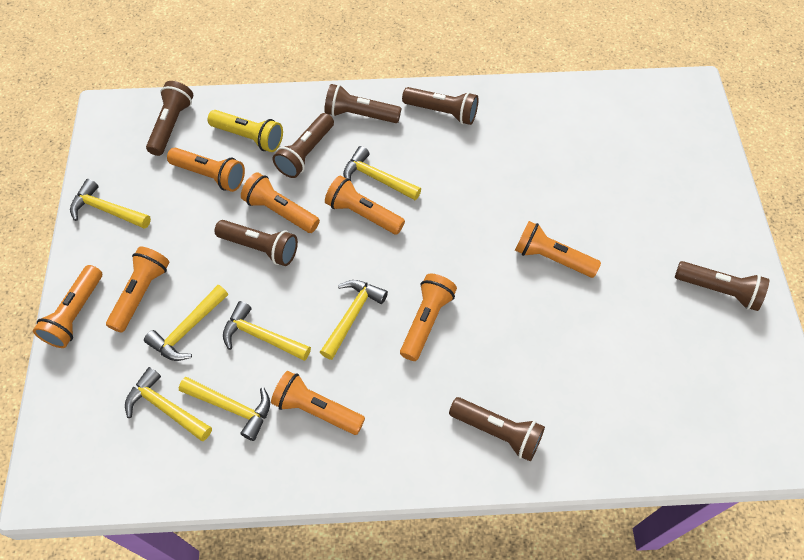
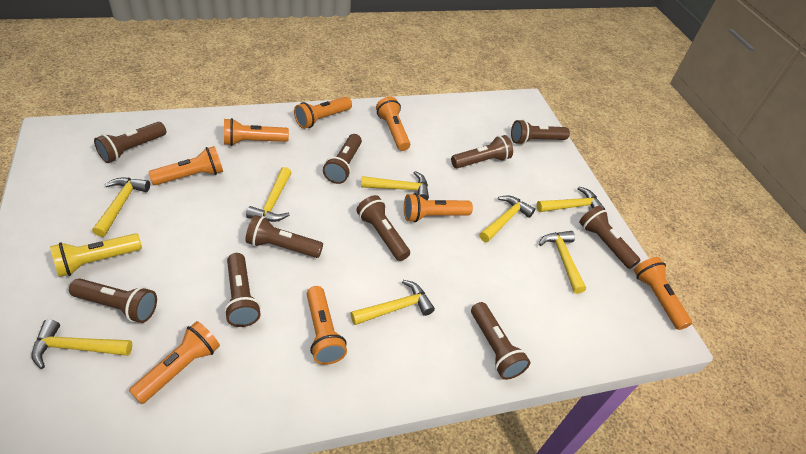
brown flashlight: [146,81,193,156] [215,220,298,266] [272,113,334,178] [324,84,401,123] [402,87,478,125] [449,397,545,461] [675,261,769,311] = 7 -> [69,278,157,323] [94,122,166,163] [224,253,261,327] [245,215,323,258] [323,134,362,184] [356,195,410,261] [451,135,513,168] [471,302,530,380] [511,119,570,145] [579,206,640,269] = 10
yellow hammer: [70,179,151,229] [125,367,212,441] [144,285,228,361] [179,377,270,441] [223,301,311,361] [320,280,388,360] [343,146,421,200] = 7 -> [31,319,132,369] [92,178,150,237] [246,167,292,222] [351,280,435,325] [361,171,429,200] [479,196,535,242] [536,187,605,212] [539,231,586,294] = 8

